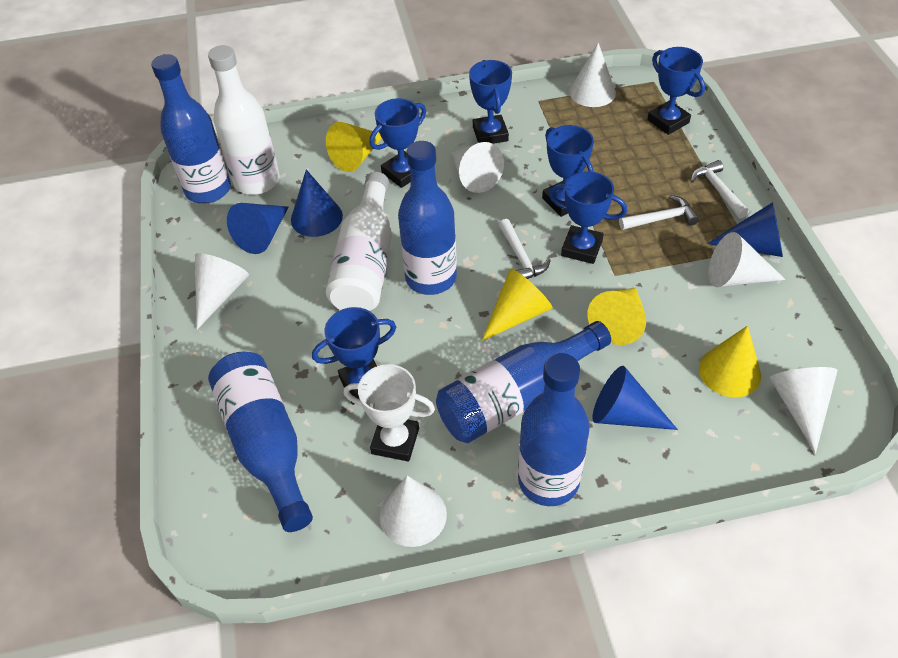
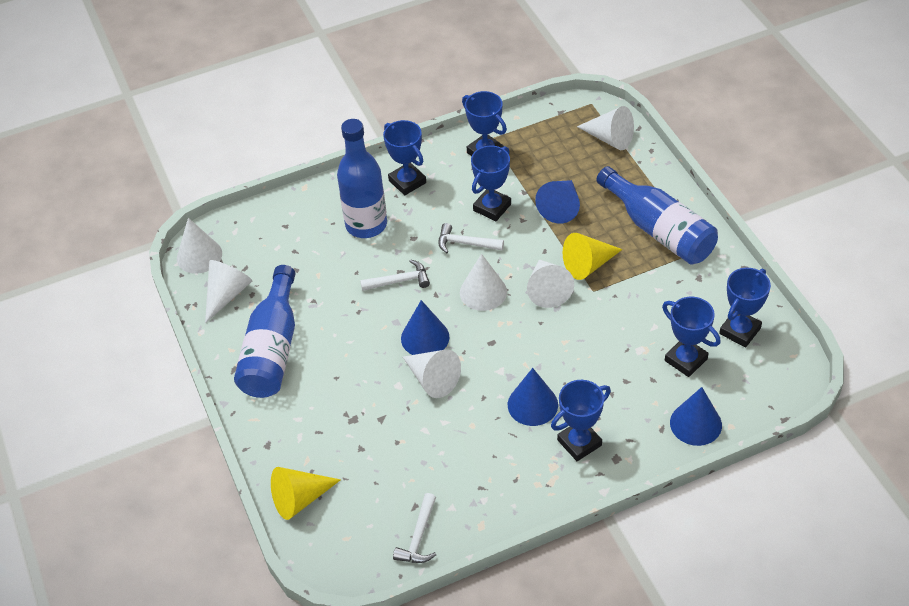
blue bottle: [151,54,231,204] [208,352,313,532] [398,141,457,295] [436,321,611,443] [518,353,590,506] = 5 -> [234,265,295,398] [337,119,387,238] [596,166,718,264] = 3
white bottle: [208,45,280,195] [326,172,392,311] = 2 -> none = 0
white trophy: [344,364,435,461] = 1 -> none = 0
yellow cone: [326,122,382,172] [481,268,553,341] [587,288,646,345] [699,326,761,397] = 4 -> [271,467,341,520] [563,233,623,280] = 2

